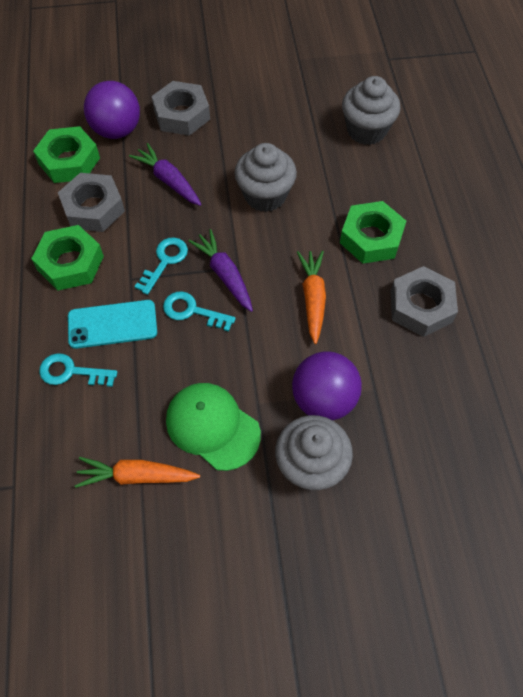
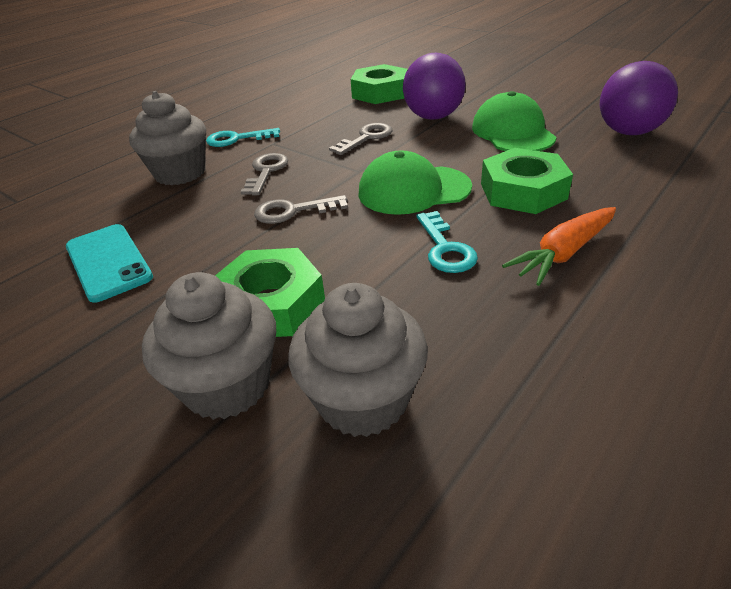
green cap: [166,383,261,471] = 1 -> [359,151,472,215] [472,91,557,151] = 2
grey key: none = 0 -> [240,153,288,195] [254,195,348,224] [329,123,393,155] = 3
grey nut: [58,173,125,232] [151,81,210,136] [391,266,458,337] = 3 -> none = 0
orange carrot: [75,457,200,488] [297,251,326,344] = 2 -> [502,207,616,286] = 1
purple carrot: [129,143,201,206] [188,229,253,312] = 2 -> none = 0
turquoise key: [39,353,117,387] [134,237,188,295] [163,291,236,332] = 3 -> [206,128,280,147] [416,211,478,273] = 2

